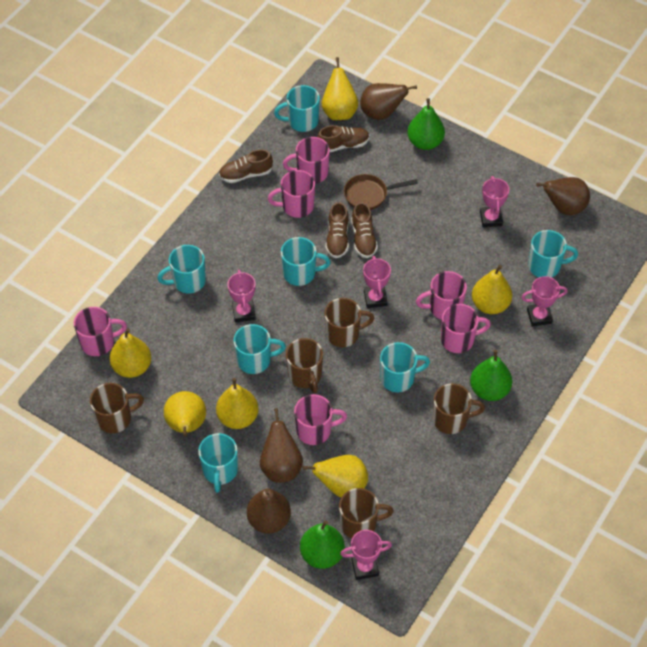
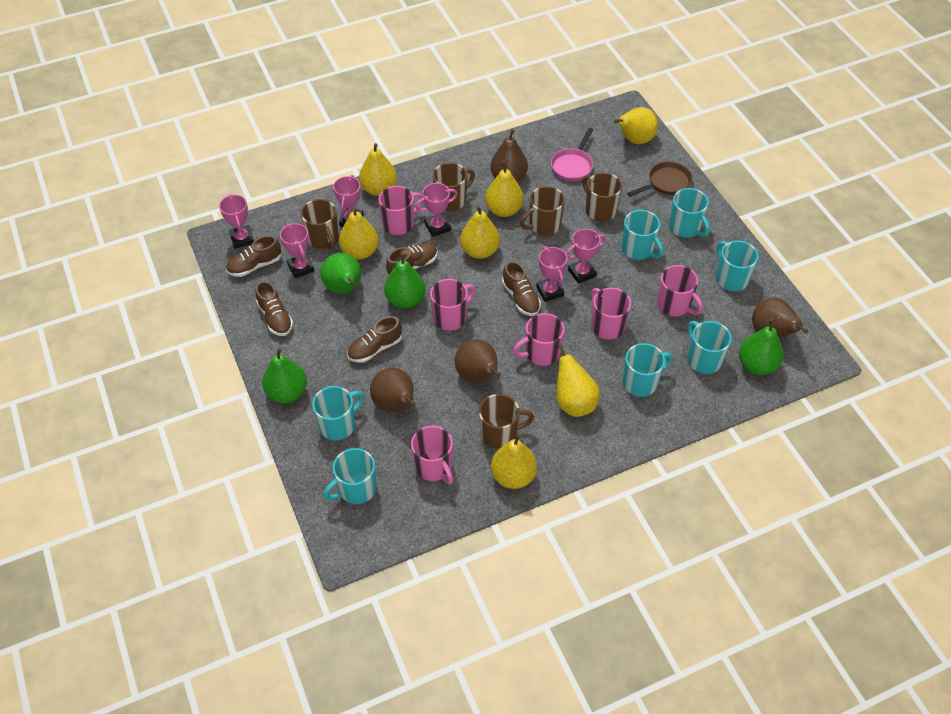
brown shoe: [219,149,273,183] [317,125,370,152] [326,202,349,258] [351,202,378,258] = 4 -> [226,236,281,277] [256,281,293,336] [347,316,402,363] [386,243,438,276] [502,261,541,316] = 5
green pear: [300,520,345,569] [407,98,445,150] [470,350,512,401] = 3 -> [262,348,307,403] [320,253,361,294] [384,253,426,308] [739,319,783,375] = 4
pink pan: none = 0 -> [551,128,593,181] = 1
pink trophy: [228,270,256,323] [340,530,392,580] [363,256,391,308] [480,176,509,227] [521,276,568,326] = 5 -> [219,194,254,249] [280,223,314,278] [333,175,364,227] [415,183,458,237] [537,246,568,302] [566,229,606,284] = 6
yellow pear: [110,328,151,378] [164,391,206,437] [216,378,258,429] [303,455,368,497] [322,57,358,120] [472,265,512,314] = 6 -> [339,207,379,260] [359,143,397,196] [460,206,500,259] [485,161,524,217] [491,434,537,489] [556,343,600,417] [614,107,658,144] = 7

